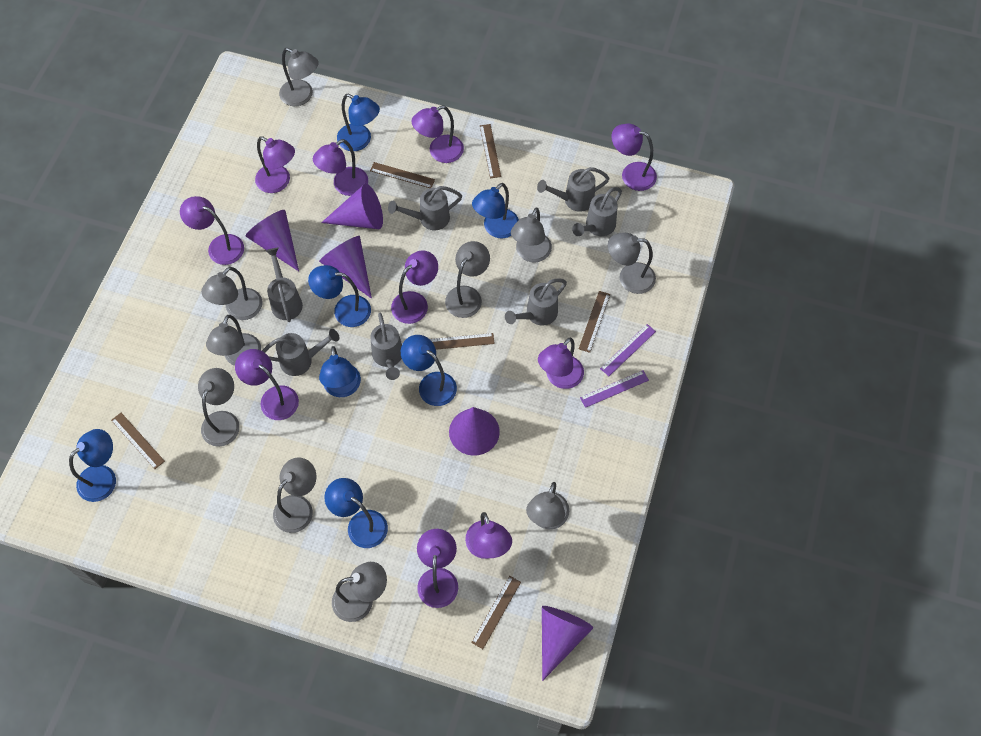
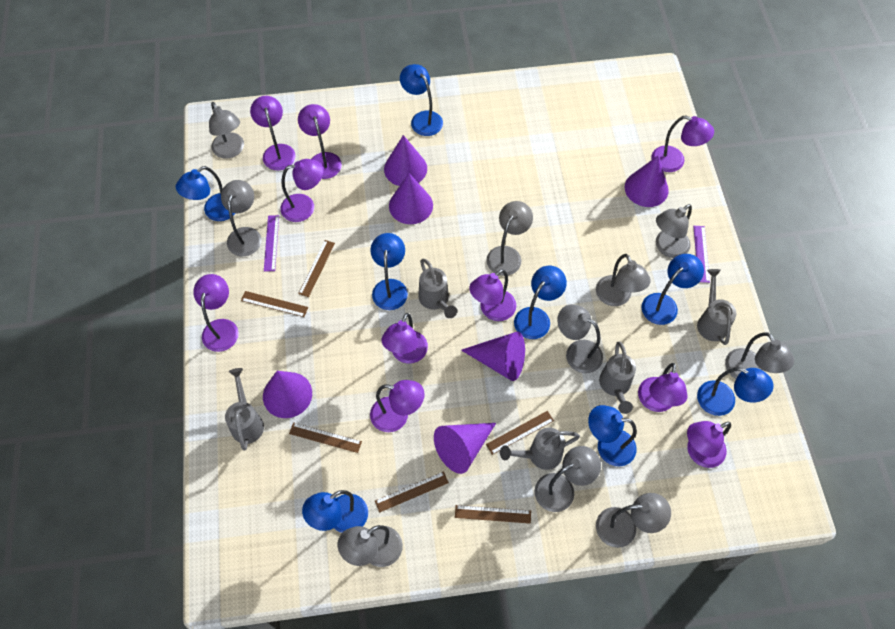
blue lamp: [69,429,116,502] [308,265,371,327] [319,346,361,397] [324,478,388,548] [337,94,380,151] [401,335,457,406] [472,183,519,238] = 7 -> [176,166,235,221] [302,490,368,533] [370,233,408,310] [400,64,443,136] [514,266,567,339] [588,405,637,466] [642,254,704,325] [697,367,773,416] = 8
grey watering can: [262,329,339,376] [266,248,303,322] [370,313,402,380] [388,186,462,230] [505,278,567,326] [537,167,610,212] [572,187,622,236] = 7 -> [225,368,264,451] [418,259,457,318] [500,428,580,470] [599,342,636,414] [697,269,737,345] = 5
purple cone: [246,210,299,271] [319,236,372,299] [321,184,383,229] [449,407,500,456] [542,606,594,681] = 5 -> [263,371,312,418] [384,135,427,186] [389,173,433,224] [434,423,496,474] [461,331,525,381] [625,156,669,207] = 6

